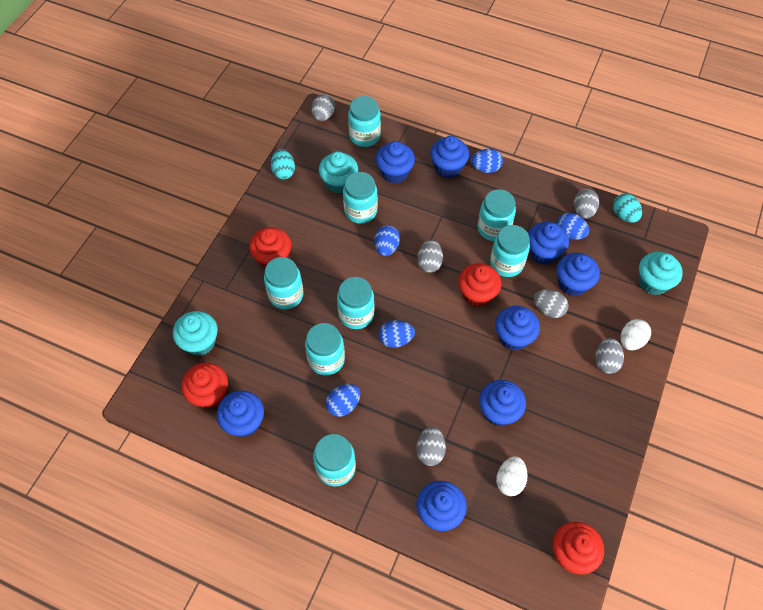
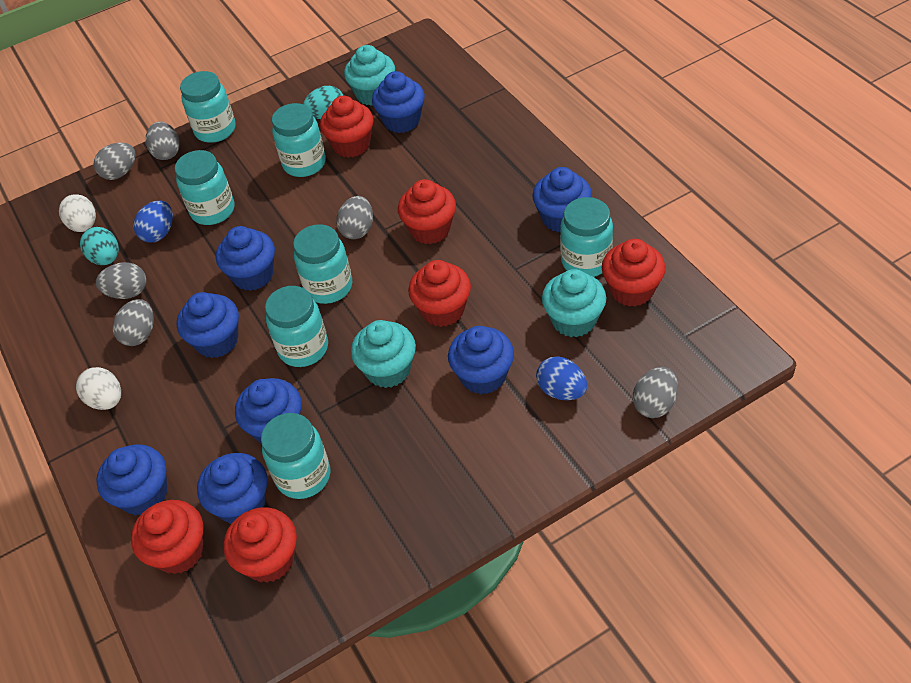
blue egg: [326,384,360,417] [374,225,400,256] [379,320,415,348] [471,149,503,173] [556,213,589,240] = 5 -> [133,201,173,243] [536,356,587,400] = 2
red cupcake: [181,363,228,409] [249,227,291,268] [458,263,502,307] [553,522,604,575] = 4 -> [131,500,204,574] [224,507,297,583] [320,96,374,158] [398,179,456,244] [408,260,471,327] [602,239,666,307] = 6
turquoise jar: [264,257,304,309] [305,323,345,376] [313,434,356,487] [337,277,375,329] [343,172,378,224] [348,96,381,147] [477,189,516,241] [490,225,530,277] = 8 -> [175,150,234,225] [180,71,236,143] [261,413,330,499] [265,286,328,367] [272,103,326,177] [293,224,352,304] [560,197,613,277] = 7

